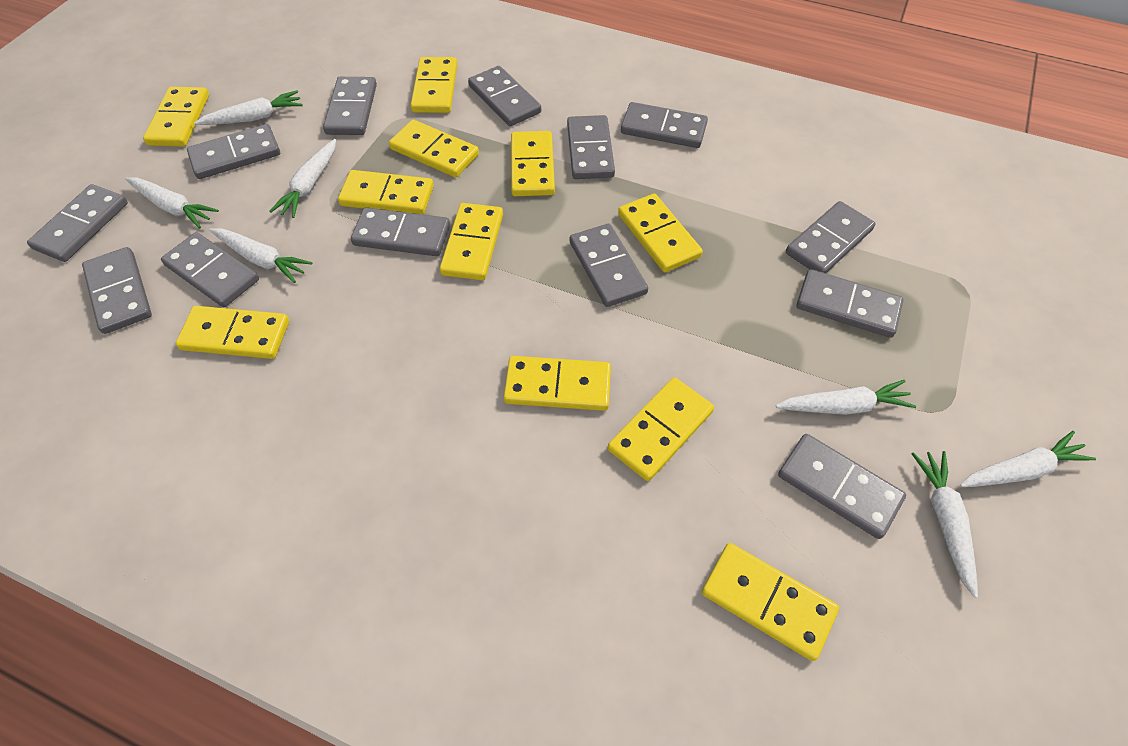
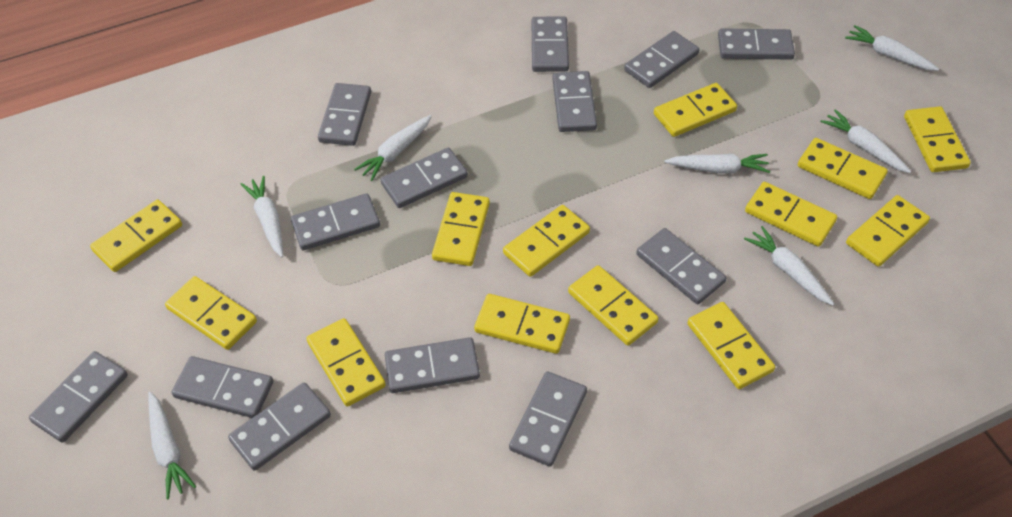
yellow domino: [143,87,209,147] [176,306,289,359] [338,170,434,214] [389,120,479,178] [411,57,457,113] [440,203,503,280] [504,356,611,411] [511,131,555,196] [608,377,714,481] [618,193,703,272] [702,543,839,661] = 11 -> [90,200,182,272] [165,276,257,350] [306,318,386,407] [432,192,490,266] [474,294,570,354] [503,205,590,277] [568,265,658,346] [654,83,737,137] [687,302,775,389] [745,182,837,247] [798,138,888,199] [846,195,930,267] [904,106,971,172] = 13

